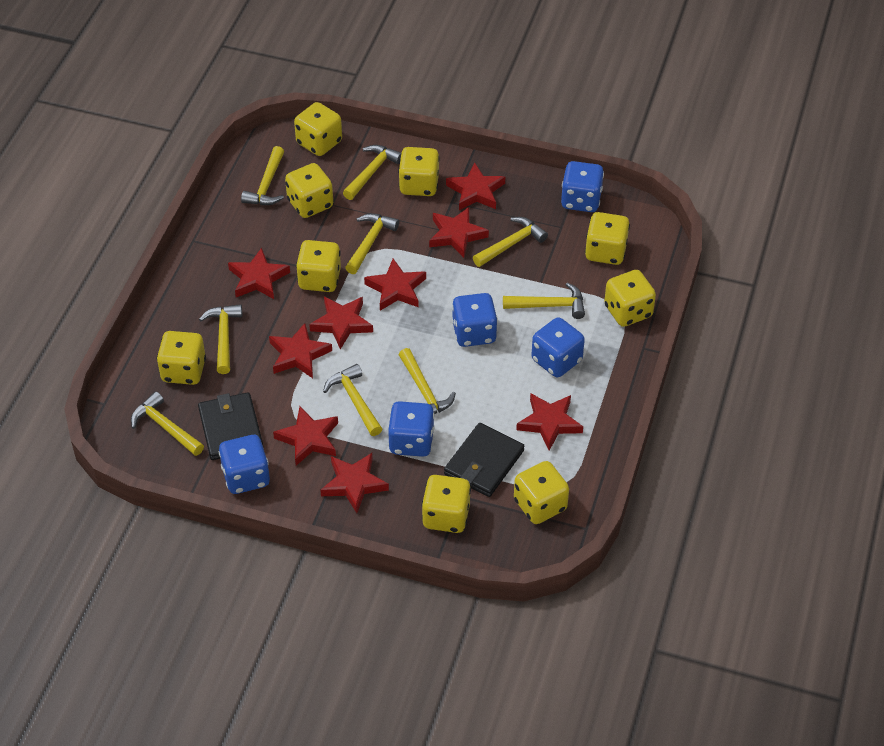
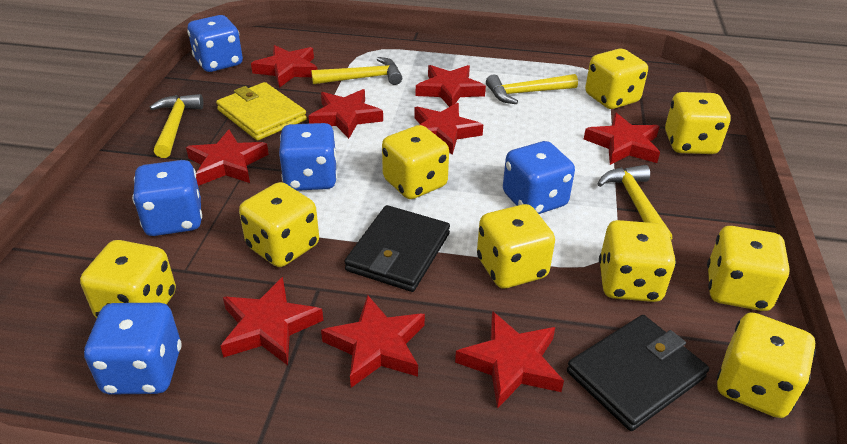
yellow hammer: [131,392,204,456] [199,304,242,374] [241,146,284,205] [323,364,382,436] [343,145,401,200] [345,213,399,274] [399,348,456,414] [473,217,548,267] [503,282,585,319] = 9 -> [150,94,203,158] [311,57,402,85] [486,74,578,104] [598,165,672,240] = 4
yellow wallet: none = 0 -> [216,82,307,141] = 1

